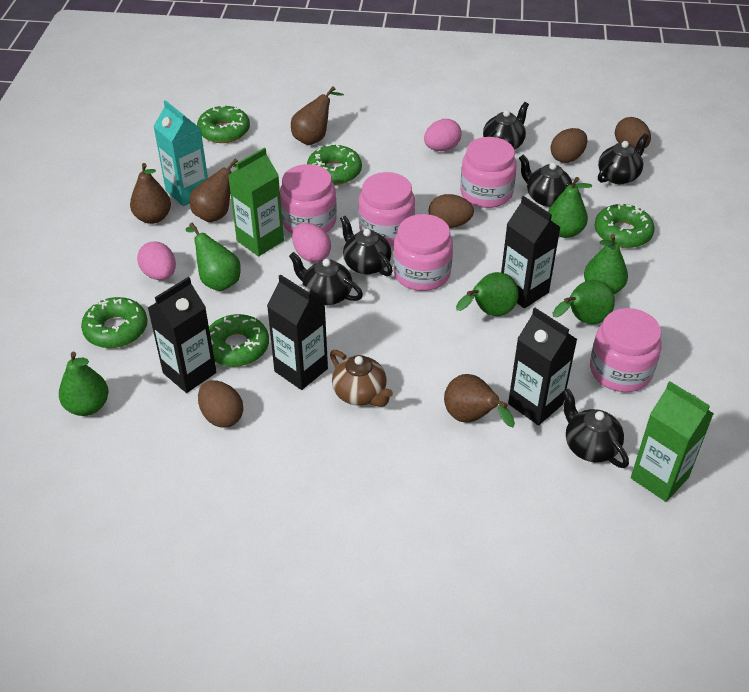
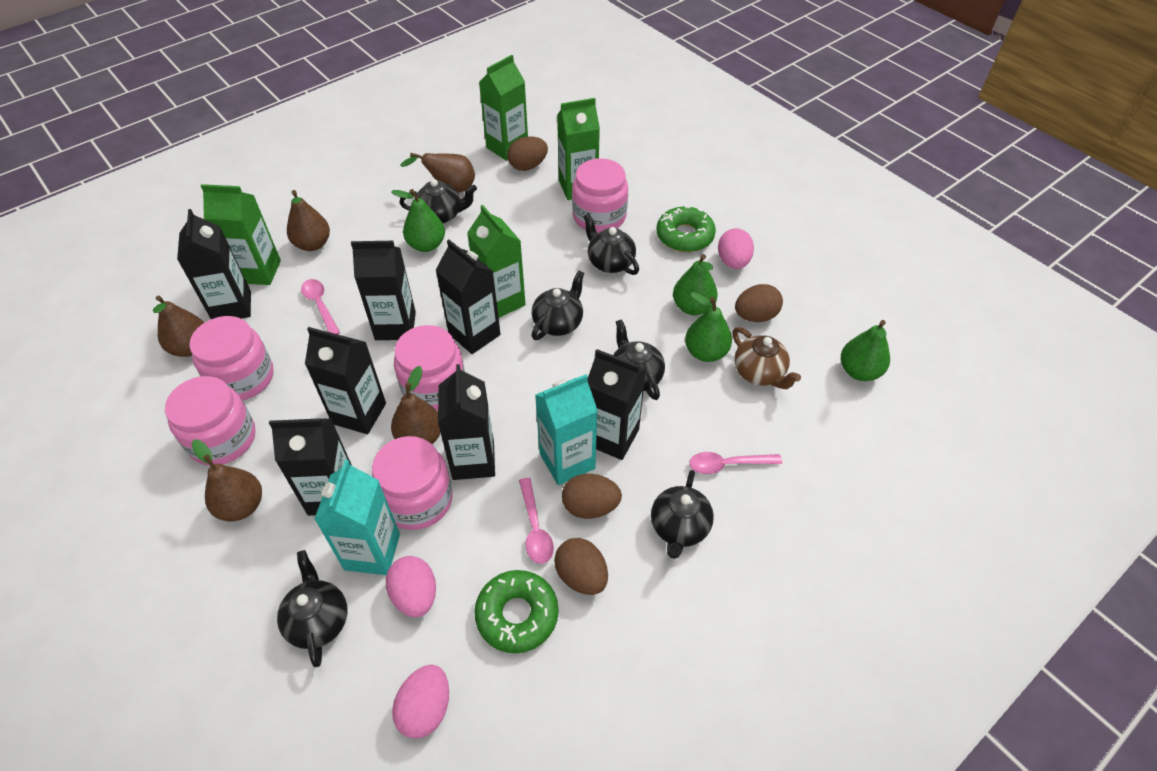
black carton: [148,277,216,393] [267,274,328,390] [501,196,560,308] [508,308,577,425] = 4 -> [177,209,251,319] [269,418,352,516] [305,327,386,434] [351,241,416,340] [435,240,500,354] [438,364,495,480] [588,349,646,460] = 7
brown pear: [130,163,171,224] [190,158,238,222] [291,86,344,145] [444,374,515,427] = 4 -> [153,296,204,357] [191,439,262,521] [287,190,330,251] [391,366,441,444] [400,153,475,193] = 5
green carton: [228,148,284,256] [631,381,714,502] = 2 -> [201,184,281,285] [467,205,526,318] [479,55,528,161] [557,98,600,200] = 4
green donut: [81,297,147,348] [197,105,250,143] [209,314,269,367] [307,145,362,185] [594,204,655,248] = 5 -> [474,570,559,653] [656,206,716,252] = 2
green pear: [59,352,108,416] [185,223,241,291] [456,272,519,316] [548,177,592,238] [552,280,615,324] [584,234,628,294] = 6 -> [391,189,445,252] [673,254,718,315] [685,292,732,362] [841,320,890,381] = 4
pink spoon: none = 0 -> [301,279,340,334] [519,478,554,564] [689,452,782,474] = 3
turquoise carton: [153,100,208,206] = 1 -> [314,460,400,575] [535,374,598,485] = 2

